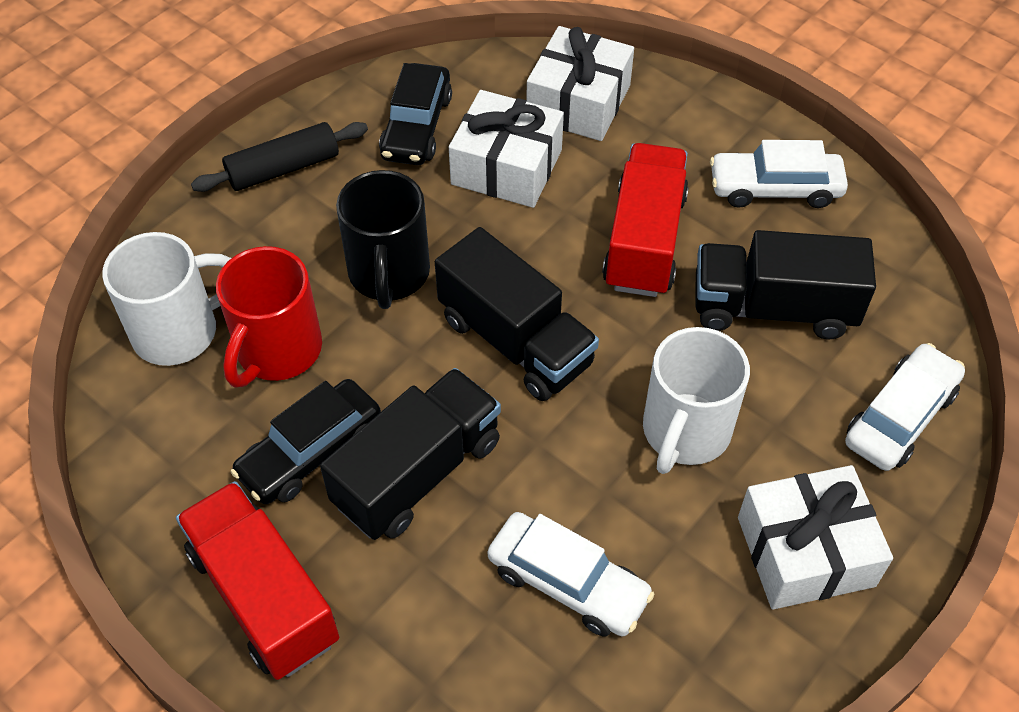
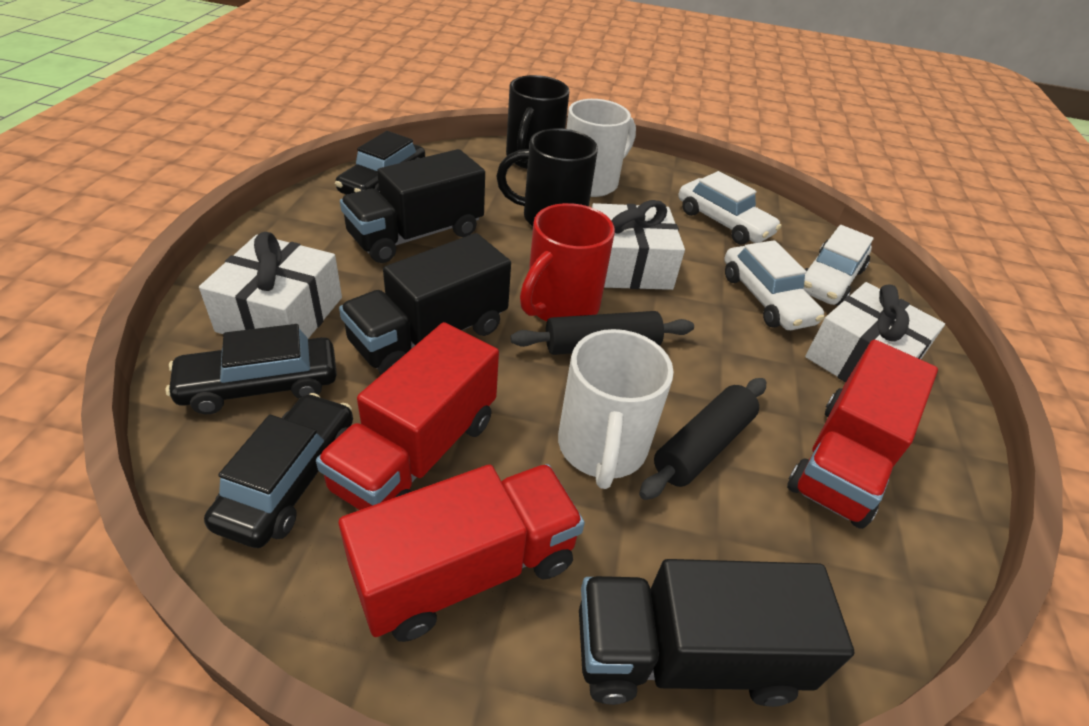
black car: [230,379,381,504] [379,63,452,165] = 2 -> [165,324,337,414] [204,393,353,548] [335,131,425,195] = 3
black mug: [336,170,430,309] = 1 -> [496,128,598,226] [506,75,569,169] = 2
black rolling pin: [191,122,368,192] = 1 -> [510,311,694,355] [639,378,766,500] = 2
red truck: [176,481,339,680] [602,143,689,297] = 2 -> [316,322,499,510] [339,464,585,642] [787,340,938,529] = 3

